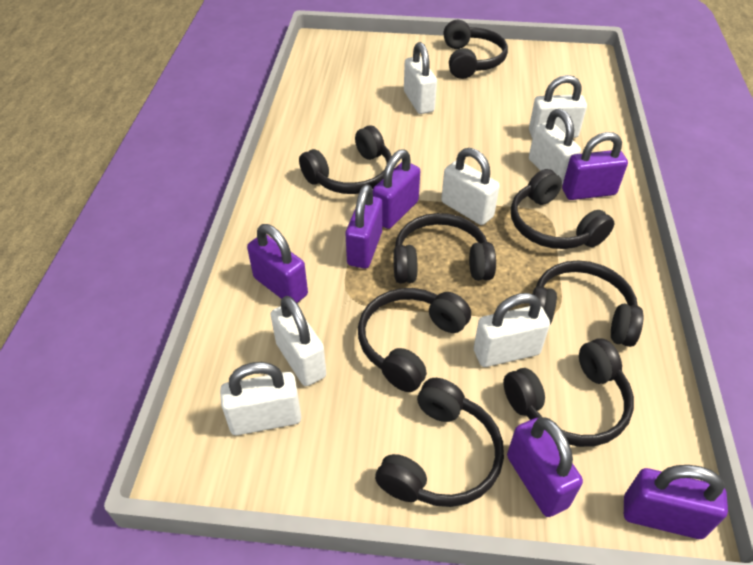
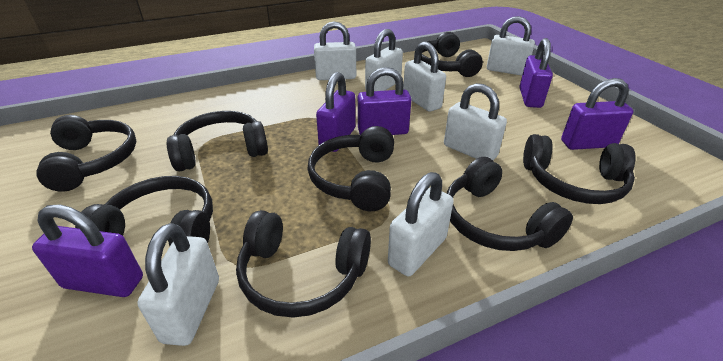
purple padlock: [247,224,308,303] [346,184,383,269] [373,149,420,229] [507,417,583,517] [562,132,628,200] [624,465,728,539] = 6 -> [32,205,143,297] [316,72,356,152] [358,67,411,135] [520,38,553,108] [561,78,633,150] = 5

